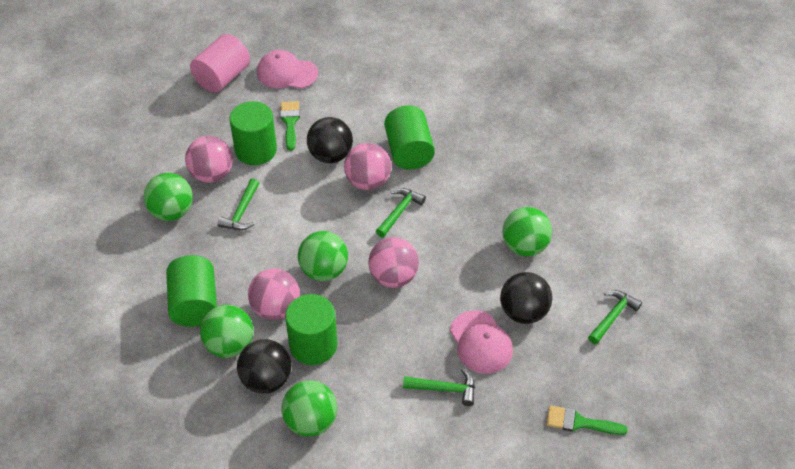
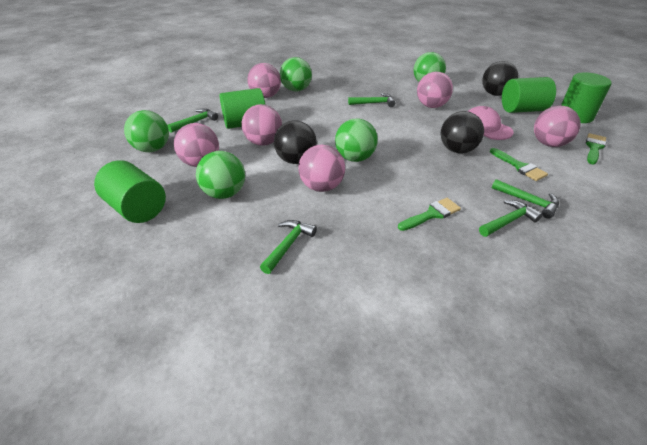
green brush: [280,101,300,151] [546,405,628,435] = 2 -> [398,198,461,231] [490,148,548,181] [586,133,606,164] = 3
green hammer: [218,178,259,230] [376,188,426,237] [403,369,475,406] [588,290,642,344] = 4 -> [167,108,218,133] [260,220,317,274] [348,93,395,107] [479,200,542,237] [492,179,559,219] = 5
pink ball: [185,136,233,183] [248,269,300,320] [344,143,391,190] [368,237,419,288] = 4 -> [174,123,219,167] [241,104,282,146] [248,63,281,98] [299,145,345,192] [417,72,453,108] [534,105,581,147] = 6
pink cap: [257,50,318,89] [450,310,513,374] = 2 -> [468,106,514,140] = 1
pink cylinder: [190,34,250,93] = 1 -> none = 0

